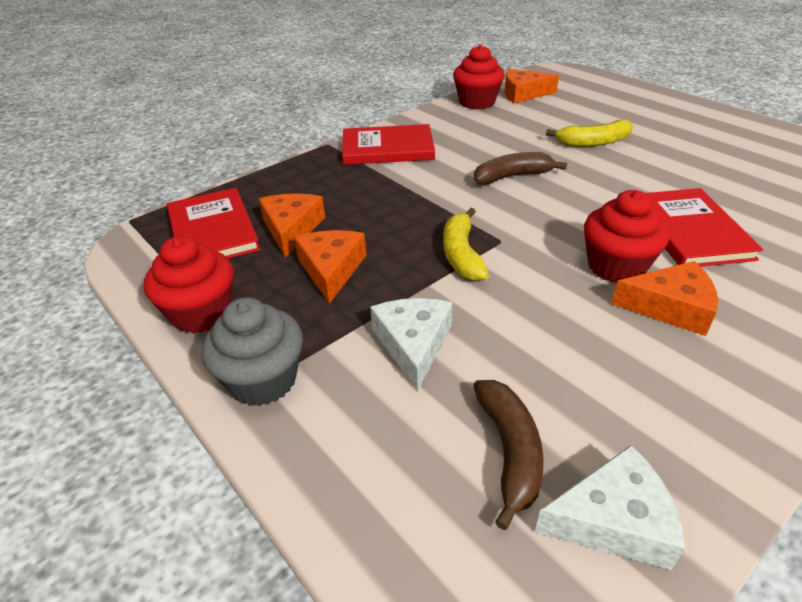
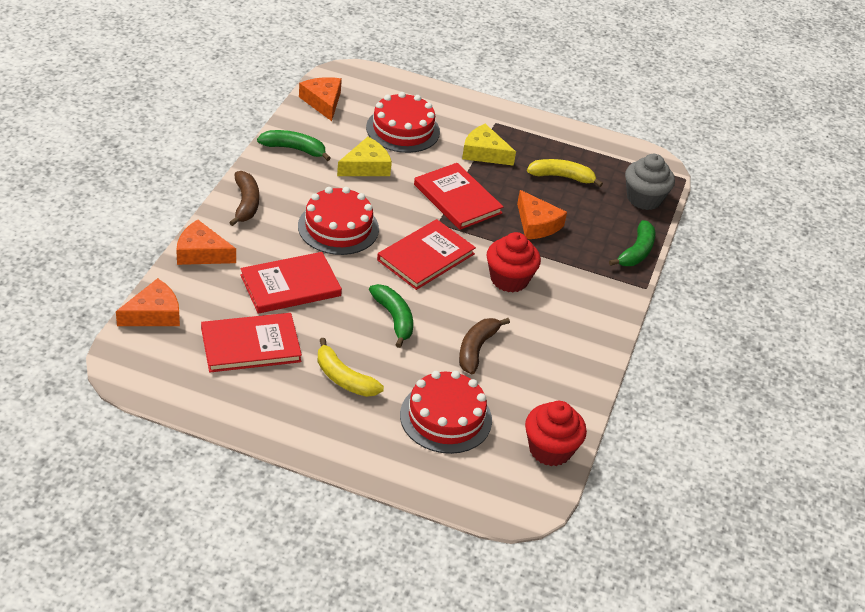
green banana: none = 0 -> [257,130,331,161] [369,284,413,348] [609,220,655,266] = 3
red book: [167,188,261,259] [342,124,435,165] [646,188,763,266] = 3 -> [201,313,302,372] [240,252,342,314] [377,219,476,290] [414,163,503,230] = 4
red cake: none = 0 -> [298,187,379,255] [366,92,440,153] [400,371,492,454] = 3
red cupcake: [144,236,234,334] [453,45,505,109] [584,190,670,282] = 3 -> [487,232,541,293] [525,401,587,466] = 2
white cheese: [370,298,452,392] [535,445,685,570] = 2 -> none = 0
yellow cheese: none = 0 -> [337,137,392,176] [462,124,516,166] = 2

